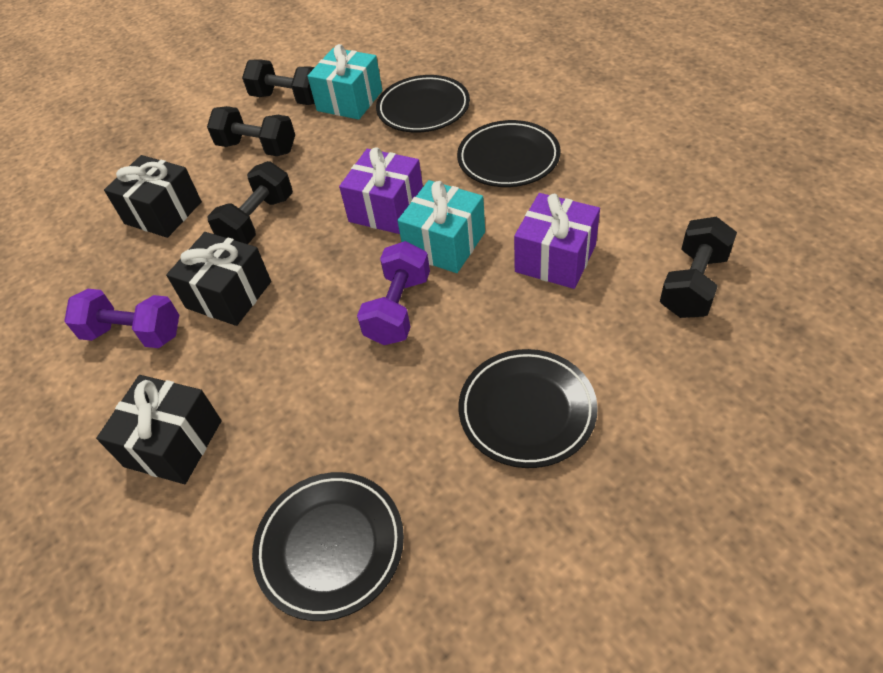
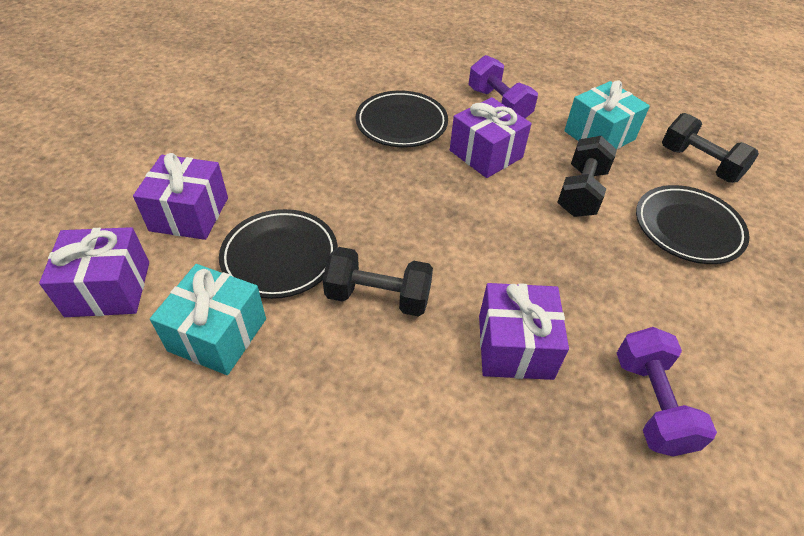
black dumbbell: [207,106,295,156] [207,161,293,244] [242,59,315,105] [660,217,737,318] = 4 -> [323,247,433,317] [557,136,617,217] [662,113,759,183] = 3
black gift: [96,375,222,484] [104,155,202,238] [166,232,271,326] = 3 -> none = 0
black plate: [252,472,404,621] [376,75,470,133] [457,120,561,187] [459,349,598,468] = 4 -> [219,209,338,299] [356,91,448,147] [636,185,750,264] = 3
purple gift: [339,148,423,234] [514,193,600,289] = 2 -> [39,227,149,317] [133,153,228,240] [450,97,531,178] [479,283,569,380] = 4

